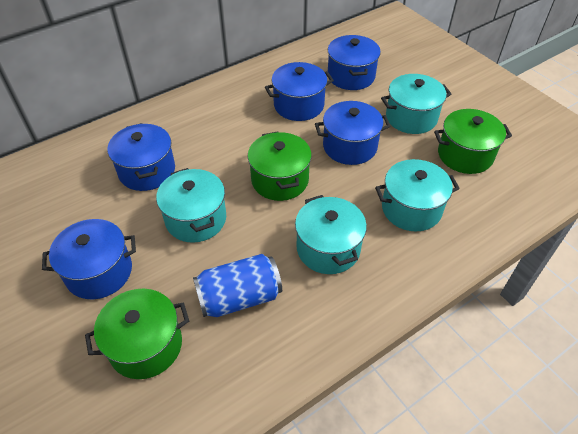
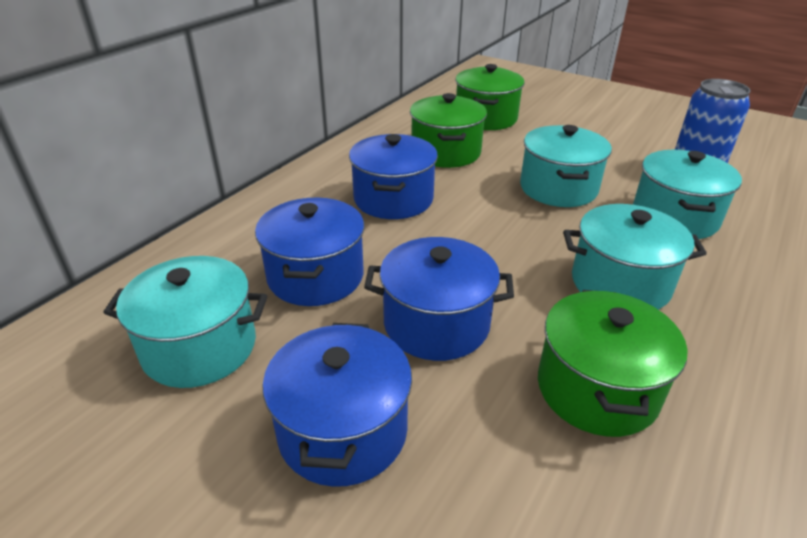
blue pot: [42,219,136,299] [107,123,175,191] [265,62,334,121] [315,101,391,165] [328,35,381,90] = 5 -> [255,198,364,306] [262,323,412,487] [349,134,438,219] [364,237,514,361] = 4

